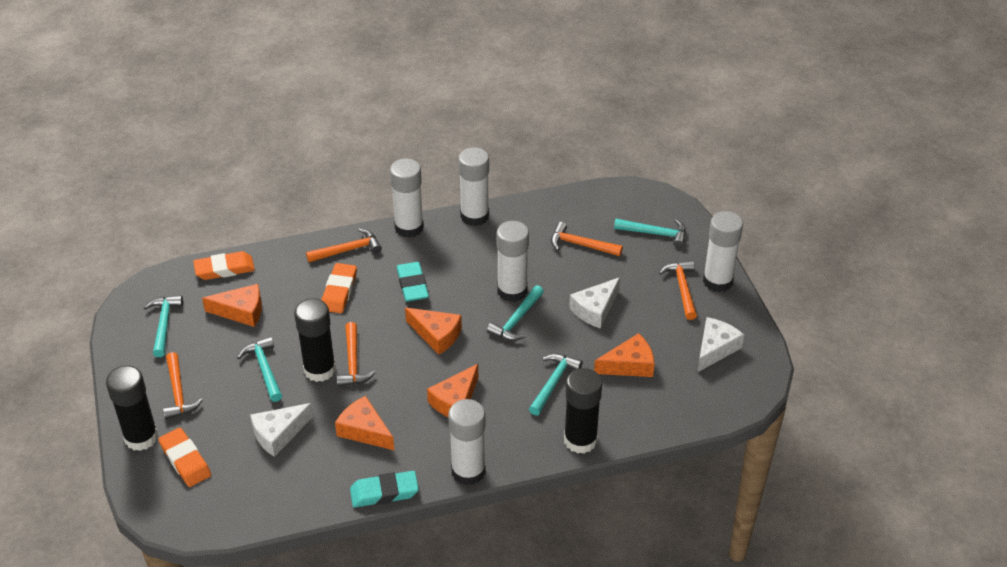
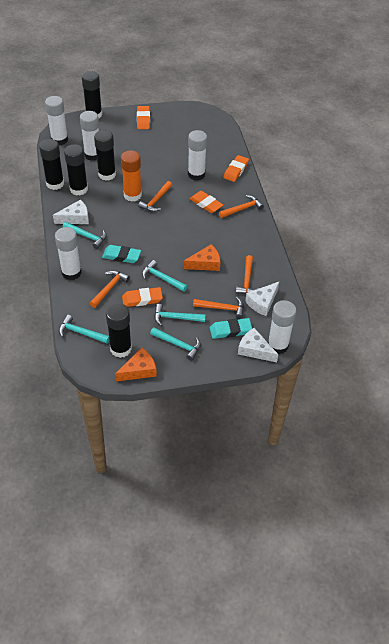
black glue stick: [106,365,158,451] [294,298,336,382] [564,368,602,454] = 3 -> [39,139,64,190] [64,144,88,196] [82,71,102,118] [94,130,116,181] [106,303,132,358] = 5
orange cheese: [202,284,262,327] [335,396,394,450] [405,308,462,355] [427,364,478,417] [594,333,655,377] = 5 -> [115,348,157,381] [184,244,220,271] = 2
orange eraser: [159,428,211,487] [193,251,255,280] [322,263,357,313] = 3 -> [122,287,163,307] [137,106,150,129] [189,191,223,213] [223,155,249,182] = 4
orange glue stick: none = 0 -> [121,150,142,202] = 1

